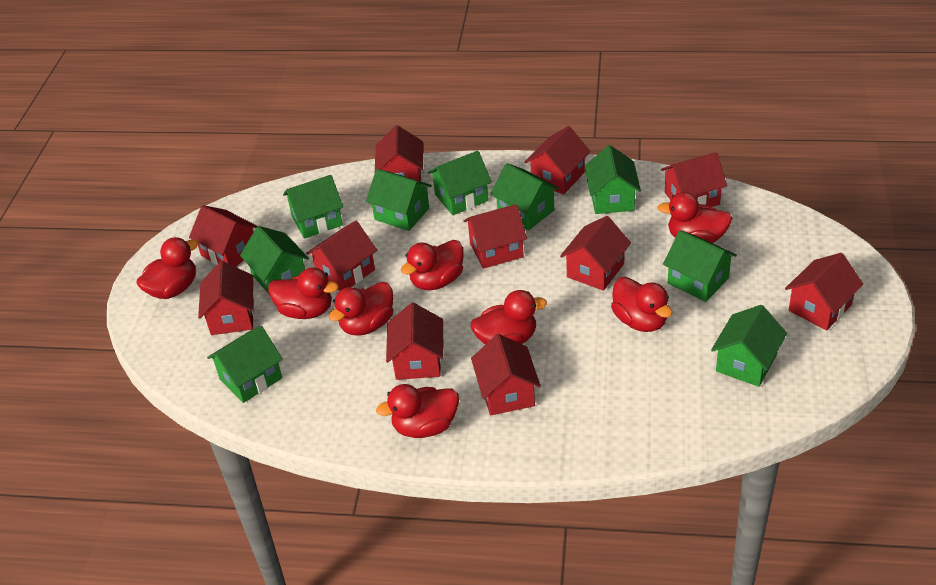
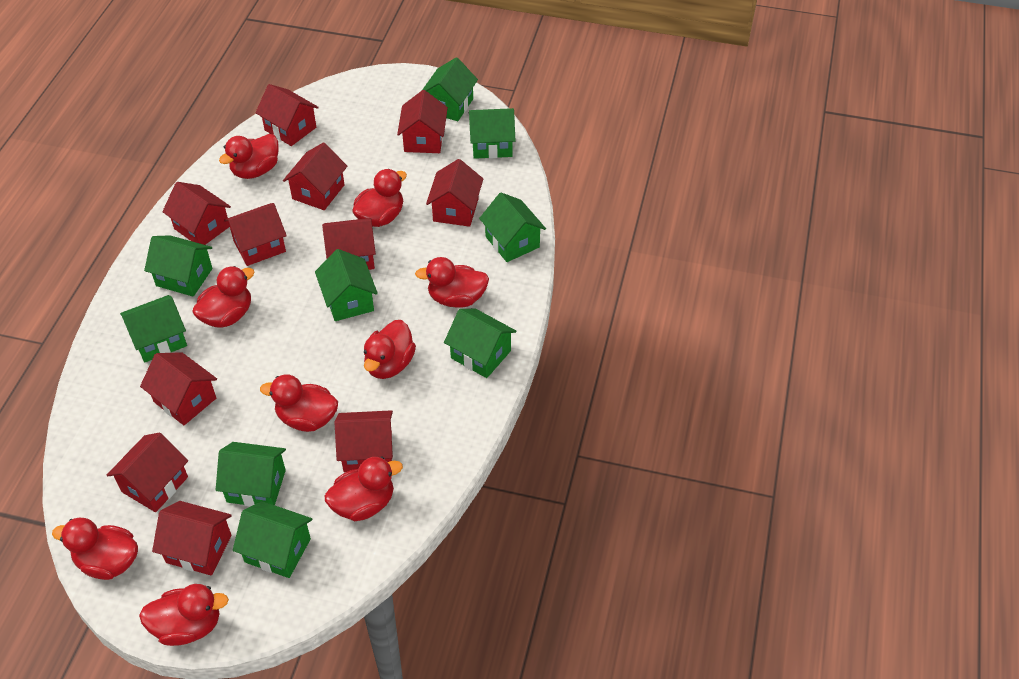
red duck: [136,237,198,299] [268,267,339,319] [329,282,394,336] [376,384,459,438] [401,240,464,290] [471,290,547,345] [611,277,673,332] [657,192,732,243] = 8 -> [52,518,138,580] [139,584,229,646] [192,266,254,328] [219,134,279,179] [260,374,338,432] [325,456,403,521] [352,169,407,227] [364,320,416,379] [415,257,489,308] = 9

